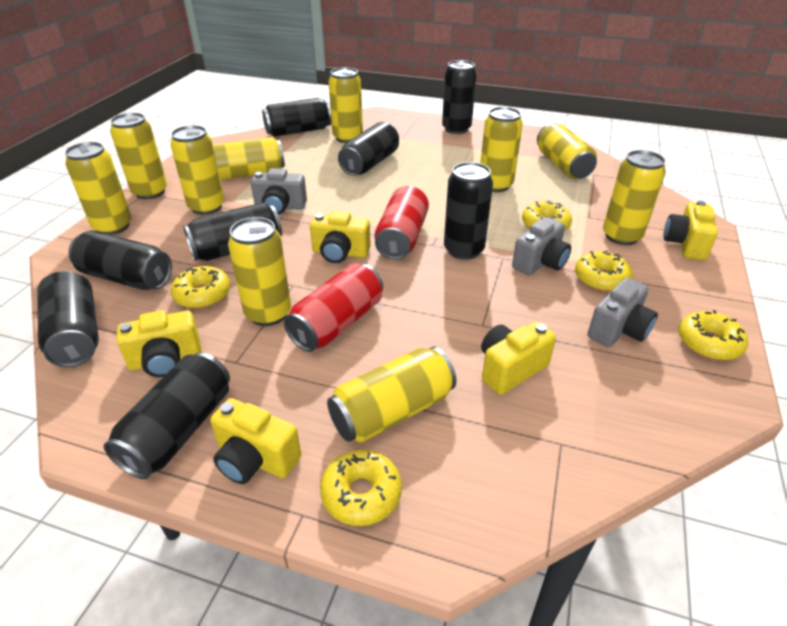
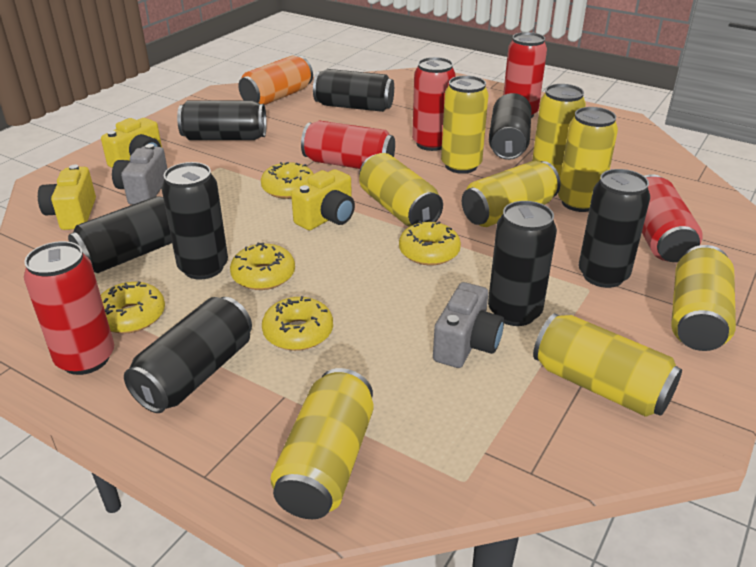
grey camera: [251,168,307,215] [512,217,571,275] [587,278,658,347] = 3 -> [112,144,167,205] [433,282,504,368] = 2
orange can: none = 0 -> [238,56,313,105] = 1
red can: [284,263,383,352] [375,186,429,260] = 2 -> [24,241,114,375] [301,121,395,169] [412,57,456,151] [503,32,547,118] [642,174,703,262] = 5
yellow camera: [117,310,201,377] [210,398,301,484] [310,211,371,263] [481,322,556,395] [664,201,718,260] = 5 -> [38,164,96,230] [101,118,162,168] [291,169,355,230] = 3
yellow can: [65,142,132,235] [110,113,167,199] [170,125,225,215] [213,137,285,180] [228,217,291,326] [327,347,456,443] [329,67,363,143] [480,107,523,192] [537,123,597,179] [603,150,666,245] = 10 -> [270,368,373,519] [359,153,443,227] [441,75,489,174] [462,161,560,227] [532,84,586,177] [533,313,682,417] [558,107,618,212] [671,245,736,351] = 8

